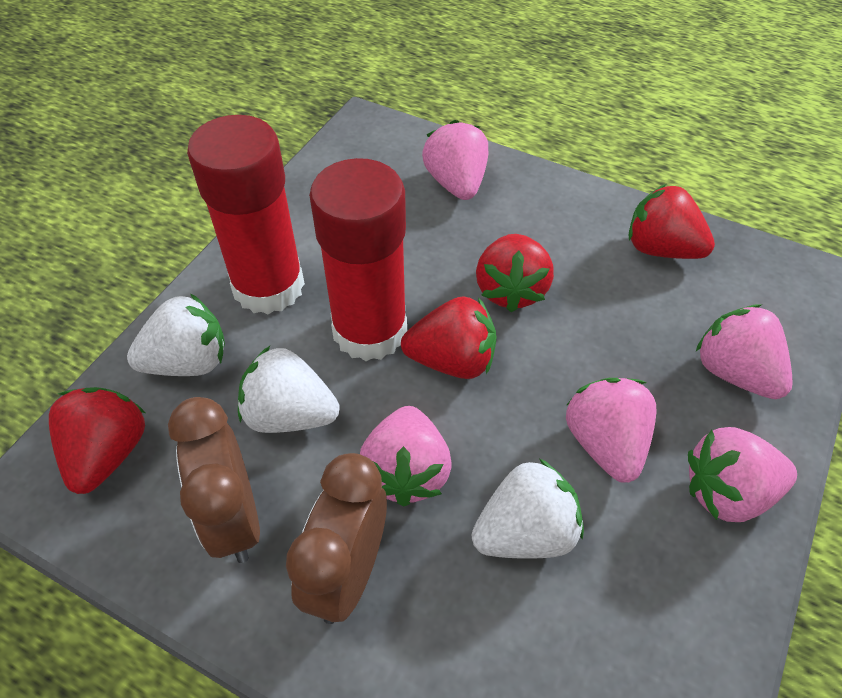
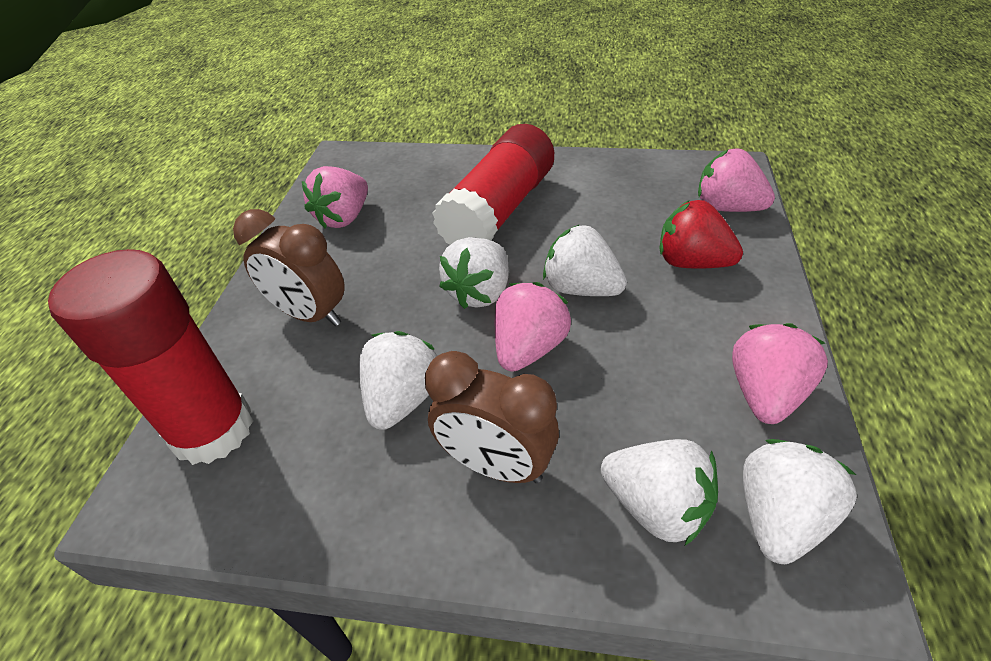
pink strawberry: [360,406,452,507] [422,120,488,200] [566,378,656,483] [688,427,797,522] [696,305,793,399] = 5 -> [302,166,368,228] [495,282,571,372] [698,148,775,212] [732,323,828,424] = 4
red strawberry: [49,387,145,494] [401,296,497,379] [476,234,554,312] [629,184,715,259] = 4 -> [660,200,743,268] = 1
white strawberry: [127,293,225,376] [238,346,340,433] [471,458,584,559] = 3 -> [359,331,437,430] [439,237,509,309] [543,224,627,296] [601,439,718,546] [743,439,857,564] = 5

